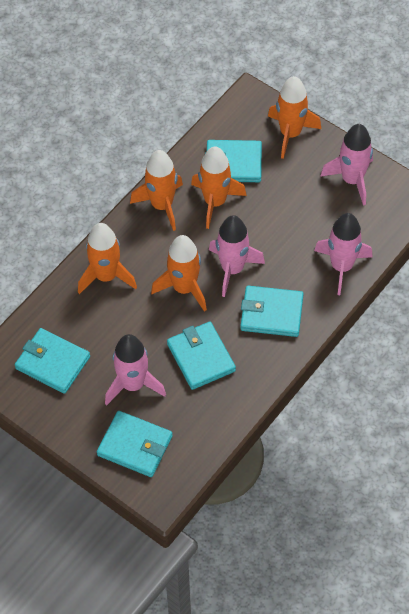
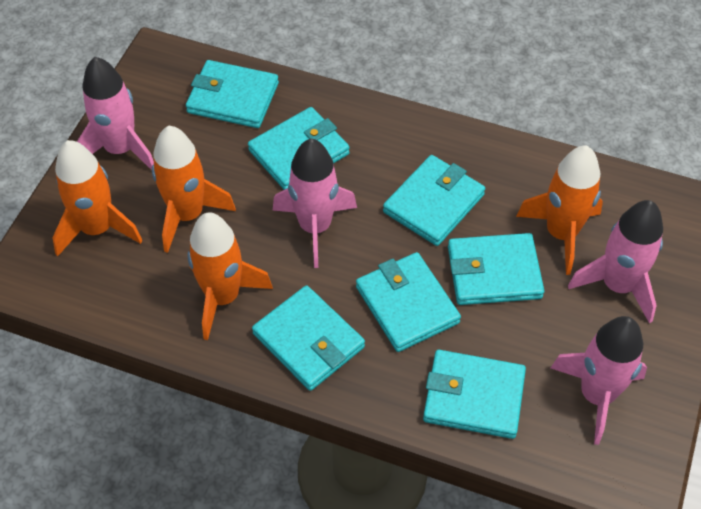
orange rocket: [78,223,137,294] [130,150,183,231] [151,235,207,312] [191,147,247,229] [268,76,321,159] = 5 -> [52,140,142,256] [152,126,236,253] [187,212,273,340] [516,145,603,275] = 4
turquoise wallet: [15,328,90,394] [97,411,173,477] [167,322,236,390] [205,140,262,182] [240,286,304,337] = 5 -> [186,60,279,128] [248,107,350,190] [252,285,365,391] [356,252,461,352] [383,155,485,246] [423,350,526,439] [448,233,544,305] = 7

